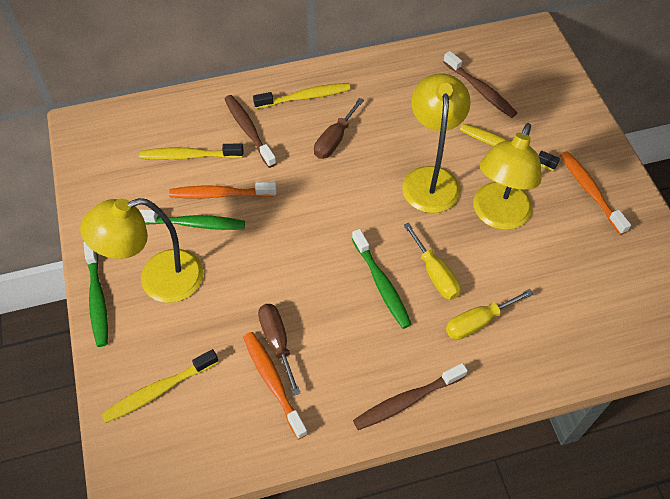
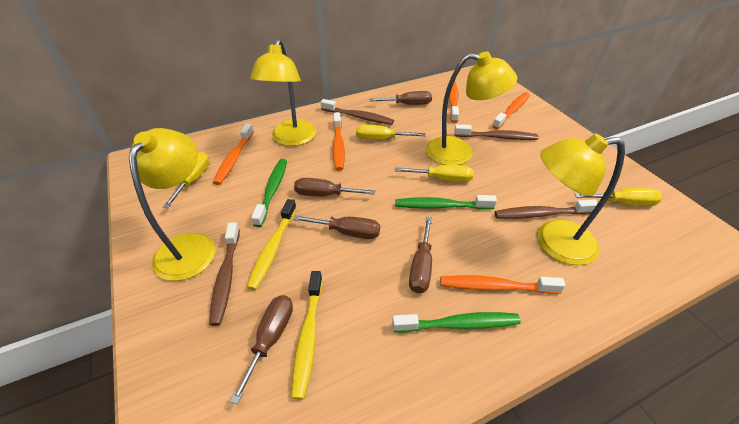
brown screwdriver: [258,304,301,396] [314,98,364,159] = 2 -> [230,295,293,404] [293,215,380,239] [294,178,375,196] [370,91,432,105] [409,217,432,294] = 5
brown toothbrush: [225,95,277,168] [353,363,468,430] [443,51,517,118] = 3 -> [209,222,240,326] [321,99,394,125] [454,124,538,140] [495,199,598,219] = 4
orange toothbrush: [169,182,277,199] [243,332,308,439] [560,151,631,235] = 3 -> [213,123,254,185] [333,112,345,171] [440,275,565,294] [449,81,459,123] [492,92,530,129] = 5
yellow lamp: [80,198,204,303] [402,73,471,213] [473,123,541,230] = 3 -> [129,128,215,281] [250,39,316,146] [426,52,517,165] [537,133,625,265] = 4
yellow screwdriver: [403,223,461,300] [446,289,534,340] = 2 -> [163,152,210,208] [356,125,426,140] [395,165,474,182] [575,188,662,206] = 4
yellow toothbrush: [101,349,219,423] [139,144,244,160] [253,83,351,109] [460,124,560,171] = 4 -> [247,199,296,290] [291,271,323,400] = 2

